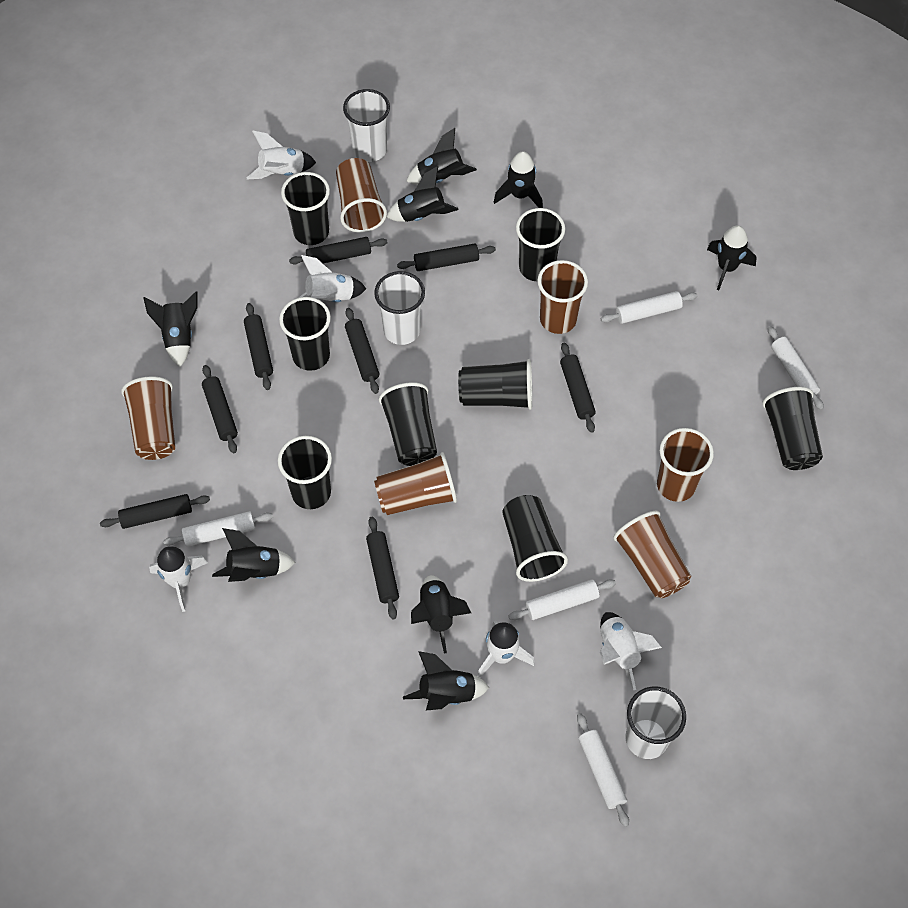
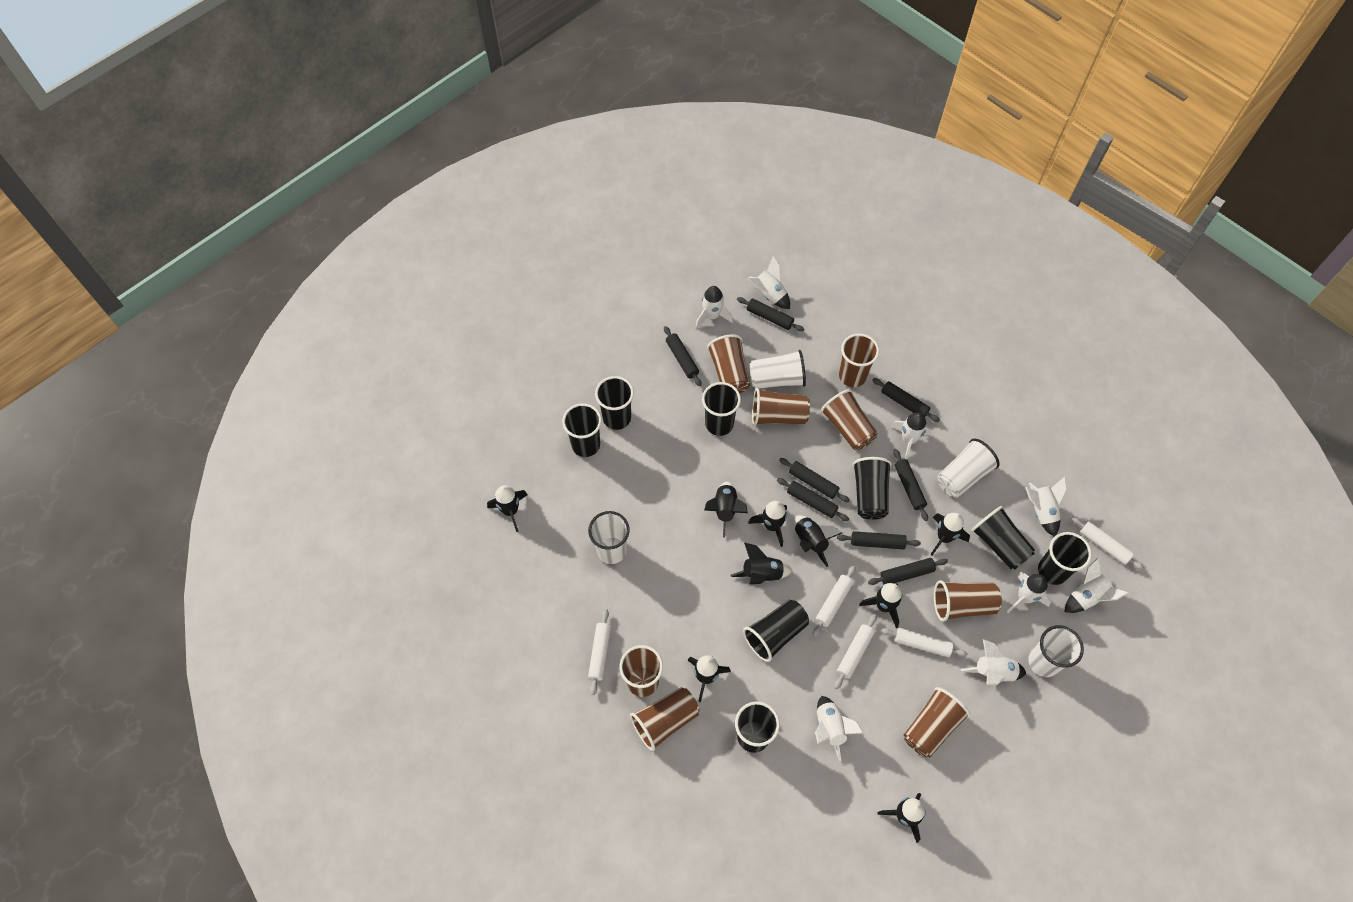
black rocket: [143,291,198,367] [212,528,296,582] [387,166,459,222] [403,651,489,710] [406,128,477,185] [411,575,471,653] [494,151,543,208] [707,226,757,291] = 8 -> [487,485,527,532] [688,655,731,702] [704,482,748,538] [731,542,793,584] [748,501,787,547] [794,515,842,567] [859,583,903,628] [878,793,926,843] [930,513,970,555] = 9
brown cup: [121,376,175,460] [336,158,387,233] [374,452,457,515] [537,260,588,334] [613,511,691,598] [657,428,714,502] = 6 -> [619,645,663,697] [630,687,700,751] [707,334,750,393] [752,388,810,426] [821,389,878,450] [839,334,879,387] [904,687,970,758] [934,580,1002,622] = 8
white cup: [343,89,390,162] [374,271,425,345] [625,687,686,759] = 3 -> [588,511,630,564] [749,350,806,389] [937,438,1000,497] [1028,625,1084,677] = 4
white rocket: [149,546,208,612] [246,131,316,179] [298,255,366,302] [477,621,535,678] [600,612,662,690] = 5 -> [695,286,733,329] [747,257,790,309] [815,696,863,762] [890,413,932,459] [961,639,1026,685] [1007,572,1052,613] [1025,477,1066,537] [1065,558,1128,613] = 8

